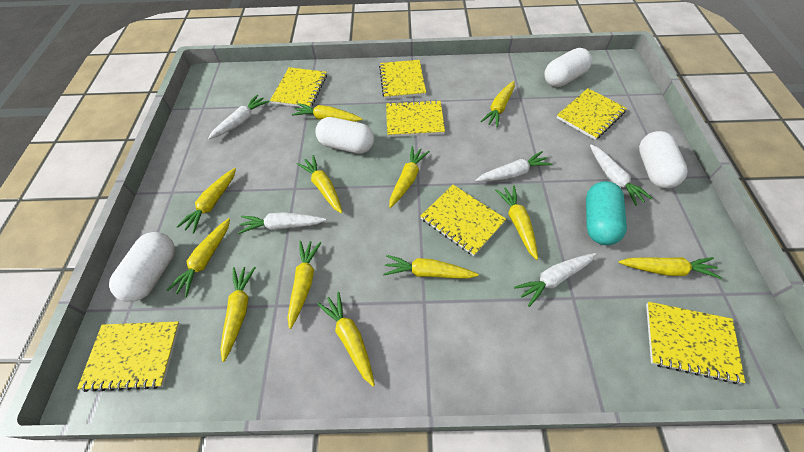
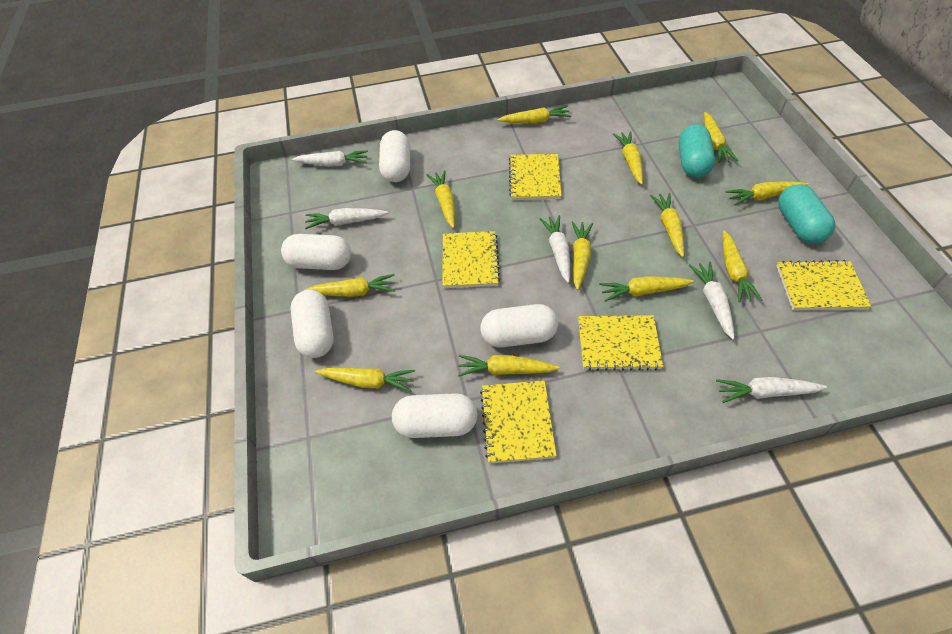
turquoise capsule: [586,181,627,245] = 1 -> [678,124,715,178] [778,184,835,244] = 2
white capsule: [109,232,175,302] [316,117,374,154] [544,48,592,87] [639,131,687,189] = 4 -> [281,234,351,270] [291,290,334,358] [379,130,410,182] [392,393,478,438] [480,304,558,347] = 5
yellow notebook: [77,321,180,392] [270,67,327,108] [379,60,426,99] [386,100,445,137] [420,185,506,256] [556,88,627,140] [646,302,745,384] = 7 -> [442,231,500,288] [480,380,557,464] [509,154,562,200] [578,315,663,371] [777,260,871,310] = 5

